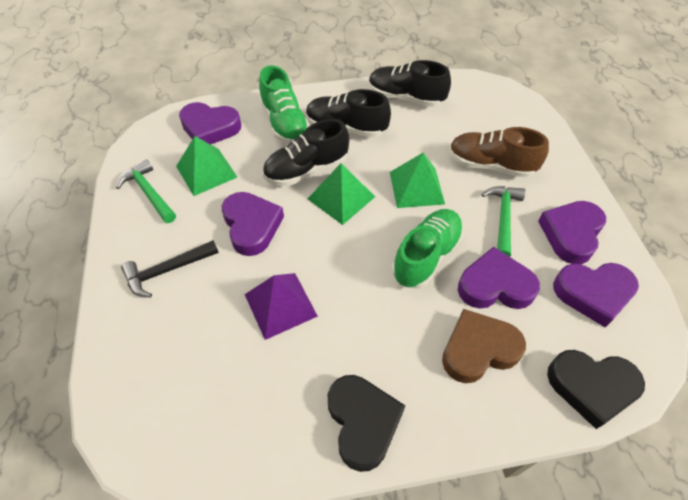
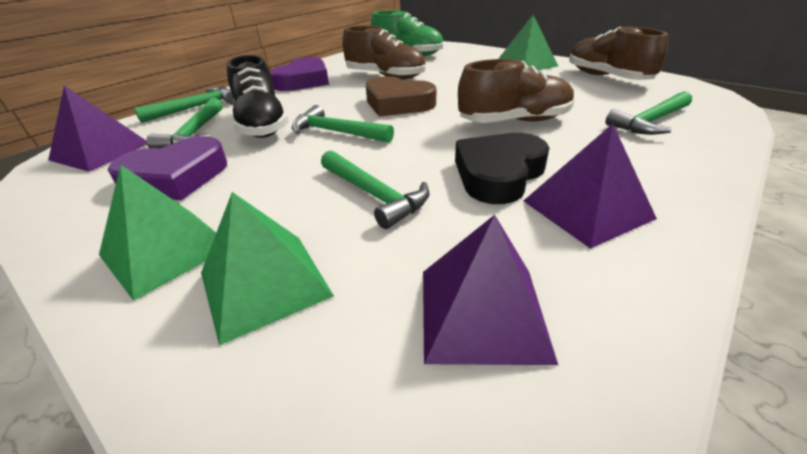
black hammer: [121,240,219,298] = 1 -> none = 0
black heart: [328,375,406,472] [547,350,645,429] = 2 -> [455,133,549,204] = 1
black shoe: [263,119,349,186] [306,89,391,138] [369,60,451,107] = 3 -> [227,55,289,138] = 1
brown shoe: [449,127,549,178] = 1 -> [342,26,426,80] [458,59,575,123] [569,26,668,80] = 3
green hammer: [116,159,176,223] [481,186,526,257] = 2 -> [134,86,234,123] [146,98,223,149] [292,105,394,143] [321,150,430,229] [605,91,692,135] = 5
green shoe: [259,65,310,144] [392,209,463,289] = 2 -> [371,11,443,56] = 1
purple heart: [179,102,241,144] [222,192,284,256] [458,247,540,309] [538,201,606,264] [553,263,639,327] = 5 -> [107,136,227,200] [270,57,329,91] = 2
purple pyramid: [245,273,318,340] = 1 -> [48,85,147,172] [423,215,558,365] [524,124,657,249] = 3

